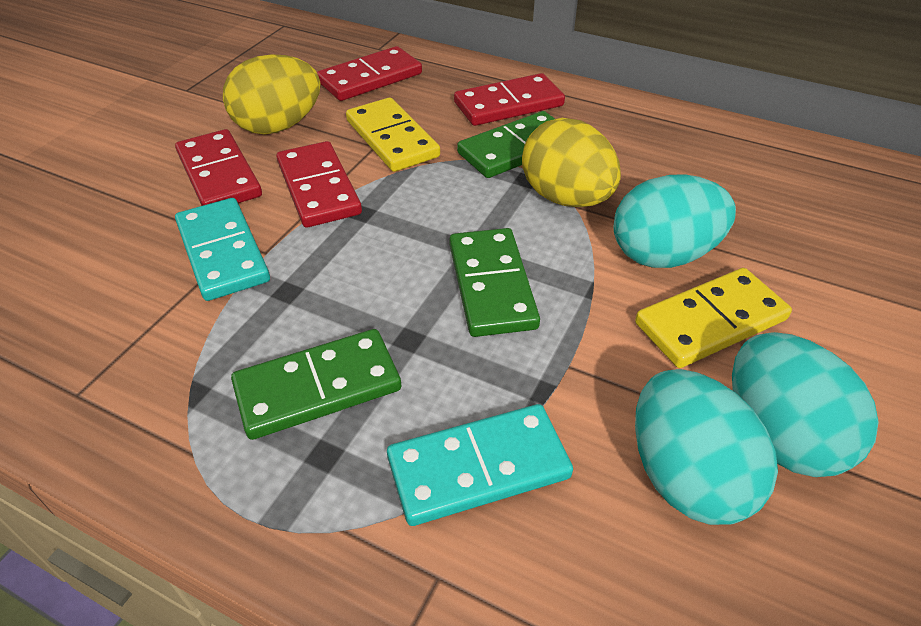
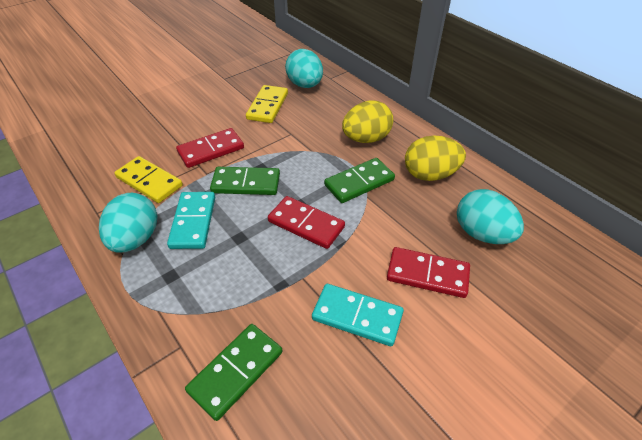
red domino: [175,129,262,206] [276,141,362,228] [317,46,422,101] [454,73,565,126] = 4 -> [176,128,244,168] [268,196,345,249] [387,247,470,298] = 3

